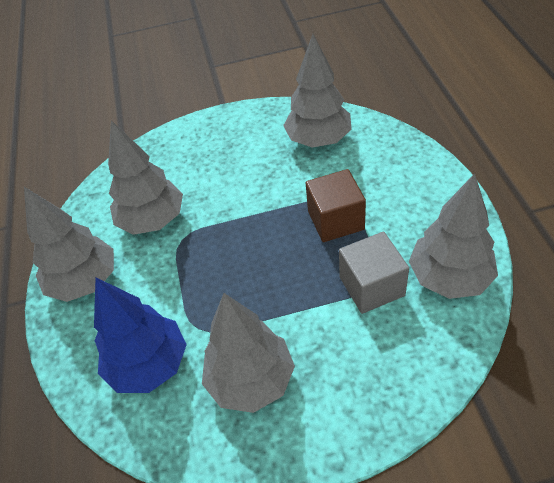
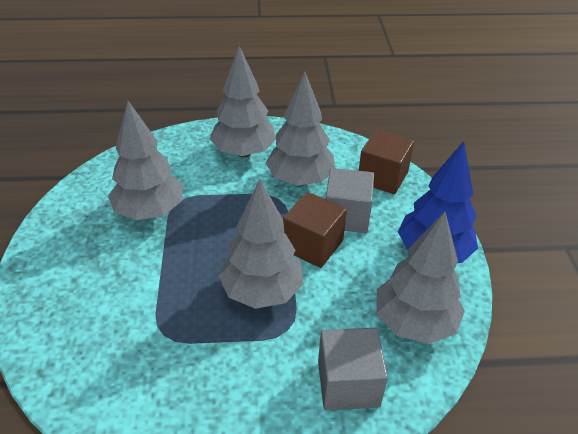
brown cube: [306,169,366,242] = 1 -> [283,192,347,268] [359,129,414,194] = 2
grey cube: [339,232,409,314] = 1 -> [318,328,388,410] [326,168,374,233] = 2

